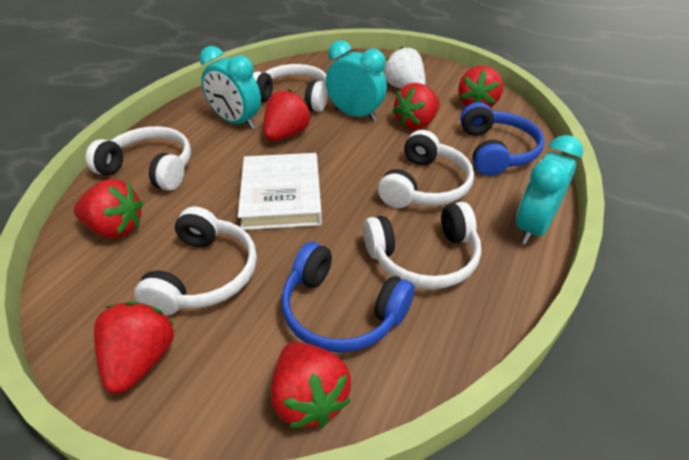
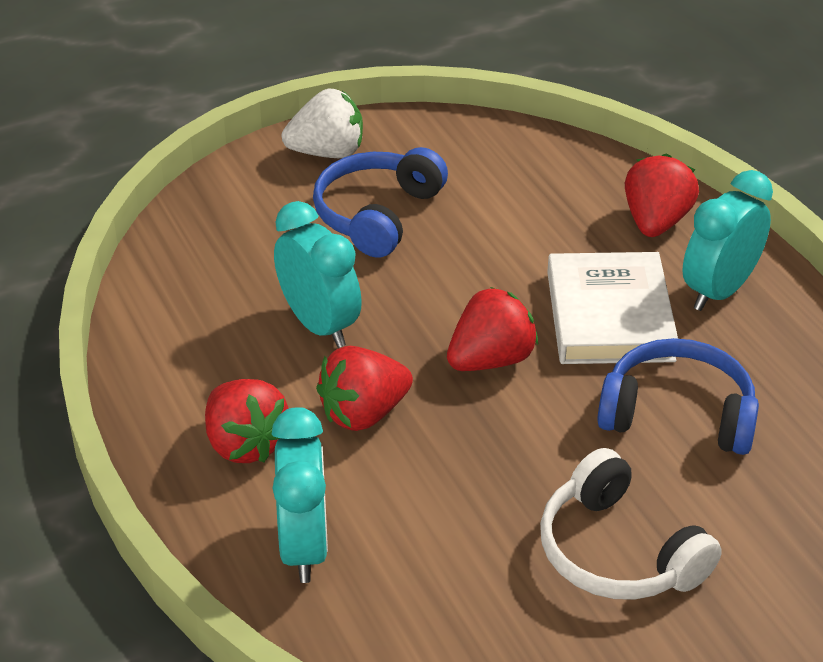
red strawberry: [74,179,143,238] [94,302,174,393] [264,89,311,141] [271,342,351,428] [392,83,440,130] [458,66,503,107] = 6 -> [205,379,289,463] [316,346,413,431] [447,287,538,371] [625,153,699,237] = 4
white headphones: [85,126,191,191] [134,207,257,315] [253,64,328,112] [363,202,481,289] [378,130,474,208] = 5 -> [540,448,722,600] = 1

